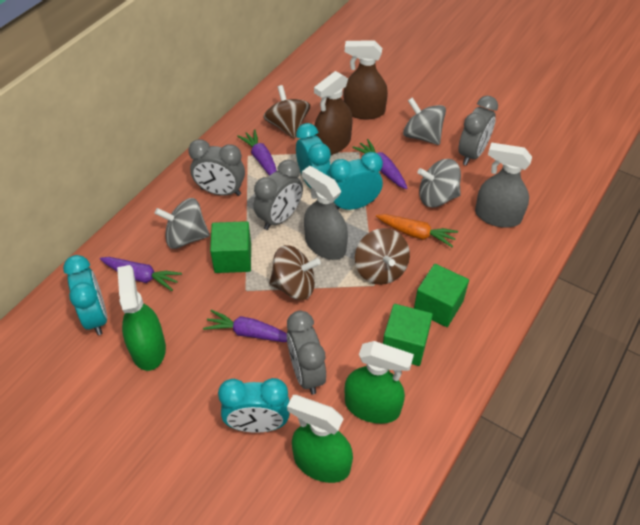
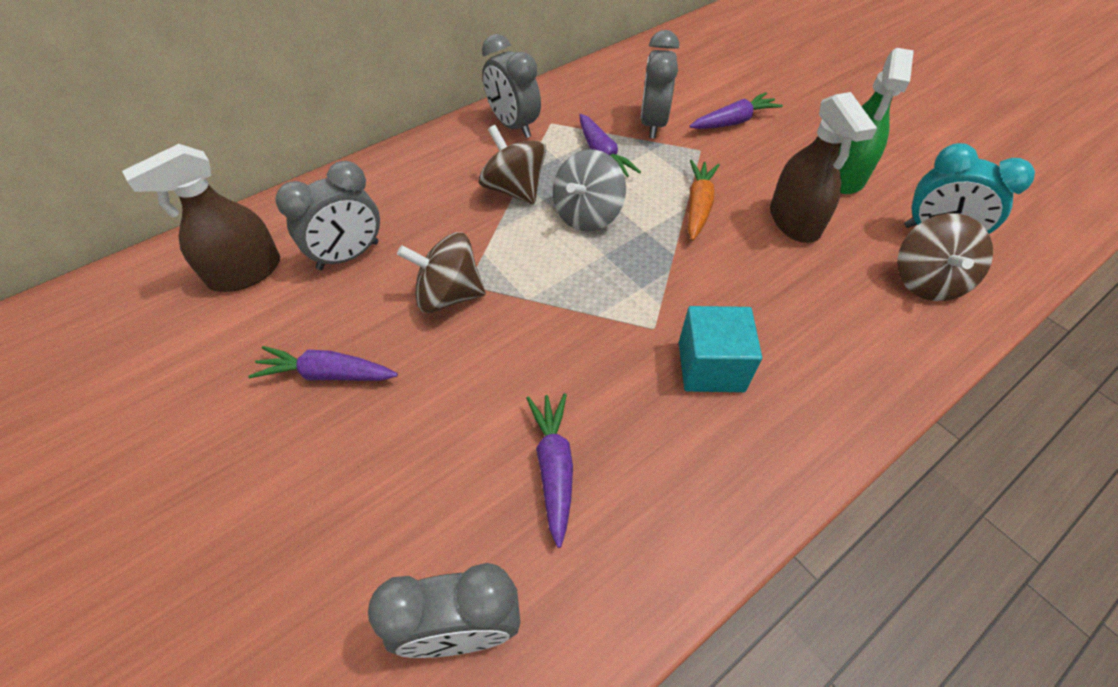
green cube: [210,221,251,273] [383,304,433,366] [414,264,469,327] = 3 -> none = 0
green spray bottle: [117,265,166,371] [287,395,353,483] [344,341,414,424] = 3 -> [838,48,914,194] = 1
grey spinning top: [155,198,210,249] [403,97,446,145] [417,159,461,207] = 3 -> [553,150,626,232] = 1
grey spray bottle: [302,166,348,260] [475,142,532,228] = 2 -> none = 0
turquoise clock: [63,255,107,335] [218,378,290,433] [296,123,331,188] [329,152,383,210] = 4 -> [905,143,1035,234] = 1
turquoise cube: none = 0 -> [679,306,762,392] = 1

